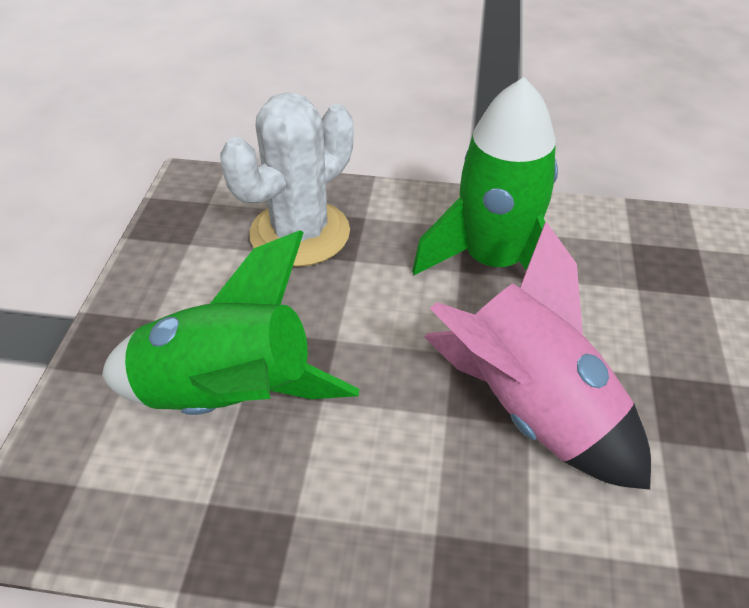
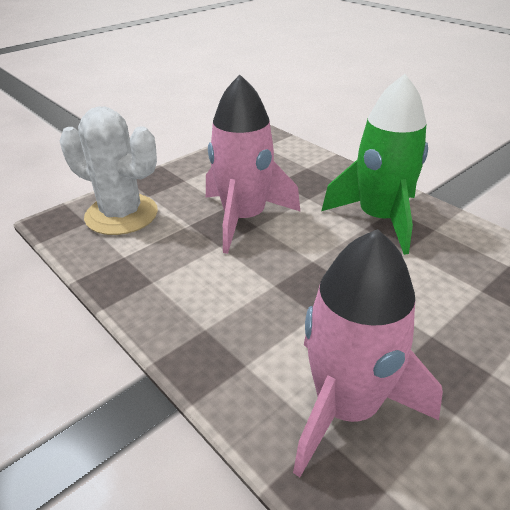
green rocket: [102,230,359,415] [412,77,558,275] = 2 -> [322,74,428,255] = 1
pink rocket: [423,222,651,490] = 1 -> [206,75,300,254] [293,229,443,477] = 2

